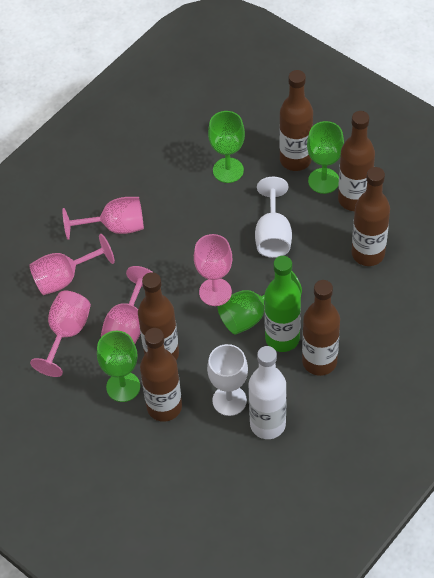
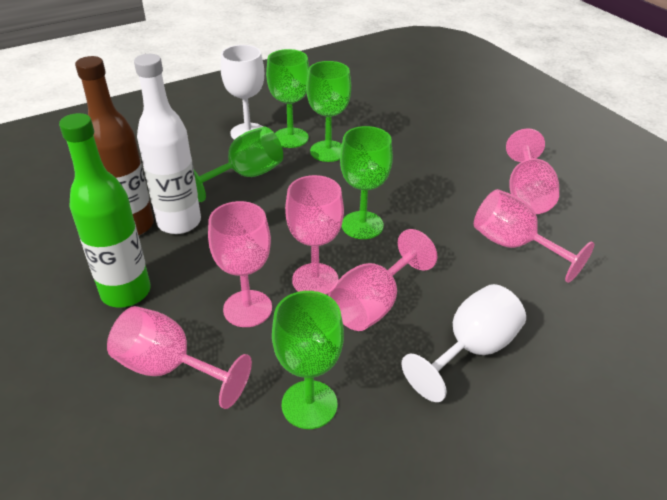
brown bottle: [138,272,179,360] [140,328,182,422] [279,70,313,171] [302,280,340,376] [338,111,375,211] [352,167,390,266] = 6 -> [75,56,154,235] = 1
green goblet: [97,331,140,402] [208,111,245,183] [218,271,302,335] [307,121,344,194] = 4 -> [194,127,283,202] [266,49,309,148] [272,291,344,429] [306,61,351,162] [340,126,393,239] = 5
pink goblet: [29,234,115,295] [30,291,91,377] [63,197,144,240] [101,266,152,344] [194,234,232,306] = 5 -> [107,306,252,409] [208,201,272,327] [285,175,344,295] [328,229,437,331] [474,189,595,283] [506,129,559,214] = 6

